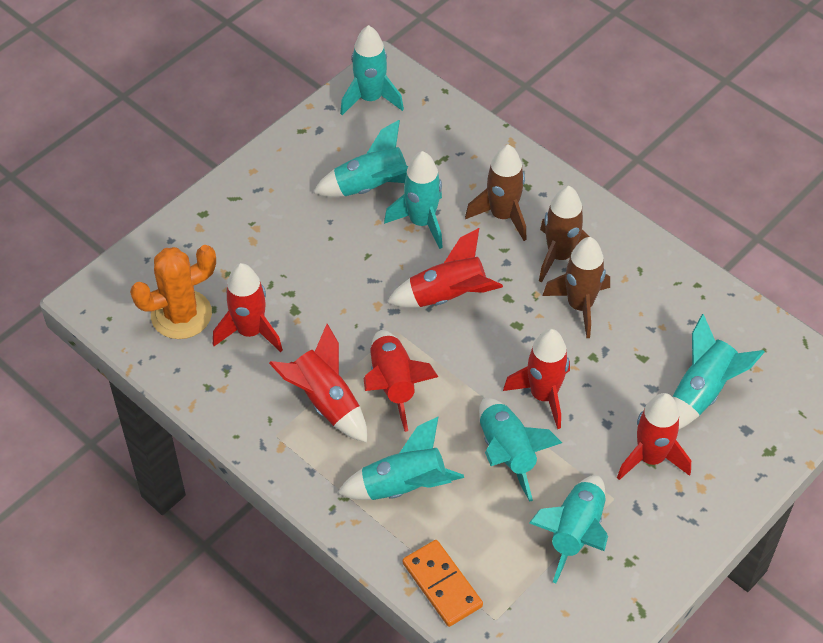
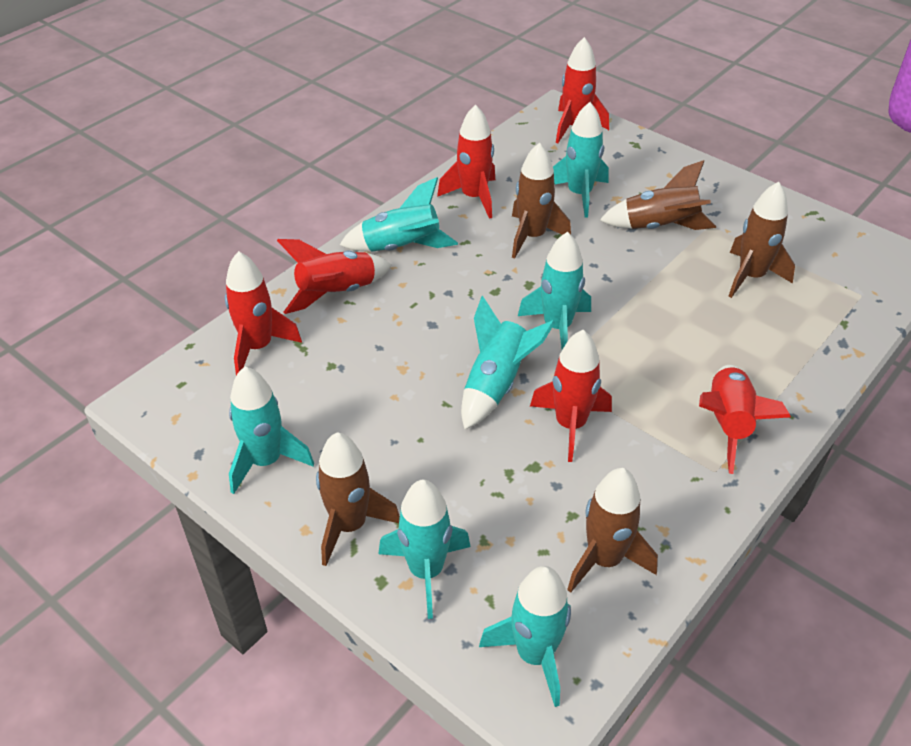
brown rocket: [465,145,527,241] [539,186,590,283] [542,237,610,338] = 3 -> [316,432,400,566] [512,142,571,259] [567,468,658,593] [600,160,716,230] [729,182,795,298] = 5
orange cactus: [130,245,216,339] = 1 -> none = 0
orange domino: [403,540,483,627] = 1 -> none = 0

